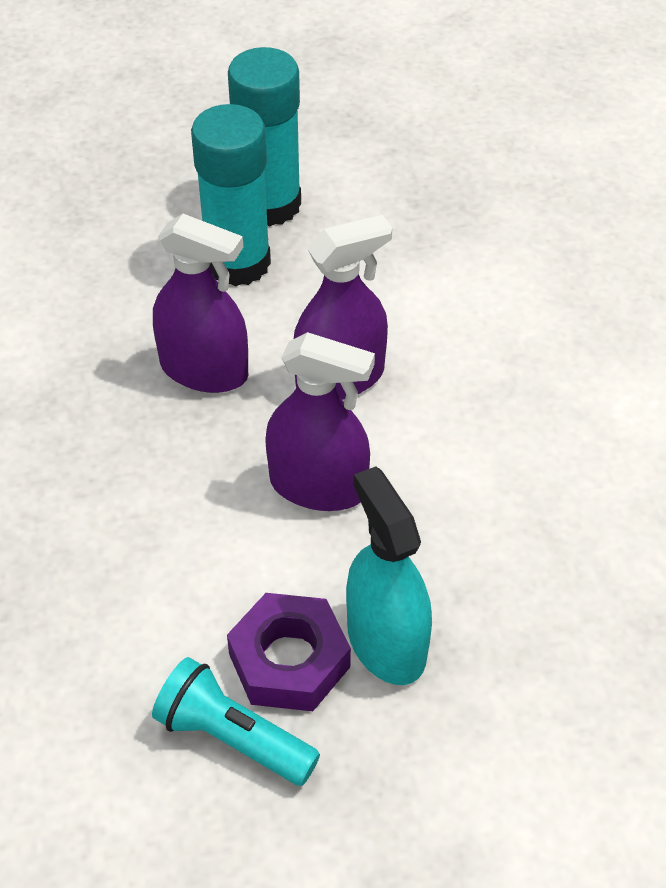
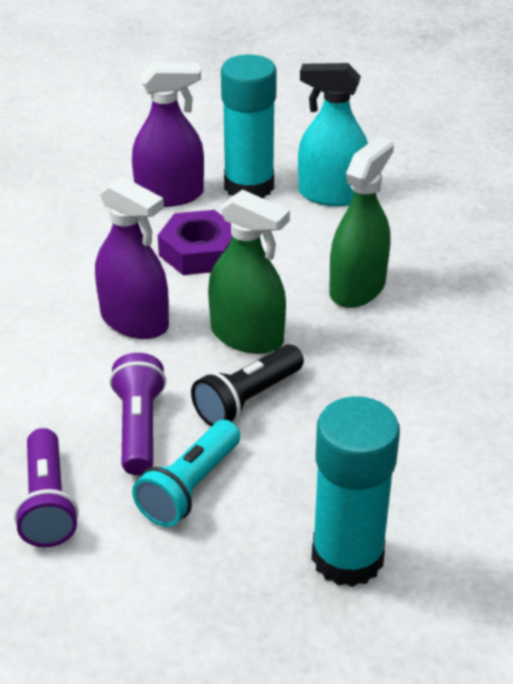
black flashlight: none = 0 -> [191,344,304,427] = 1
green spray bottle: none = 0 -> [208,190,290,354] [329,137,394,308] = 2
purple flashlight: none = 0 -> [14,428,79,547] [109,353,166,475] = 2
purple spray bottle: [153,214,248,393] [265,332,375,511] [294,215,392,400] = 3 -> [95,176,169,339] [132,62,204,207] = 2

